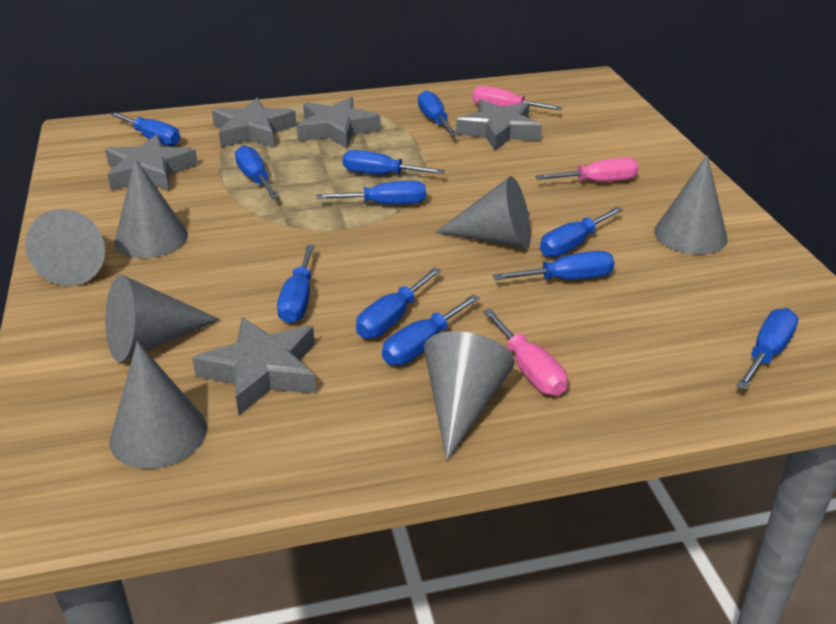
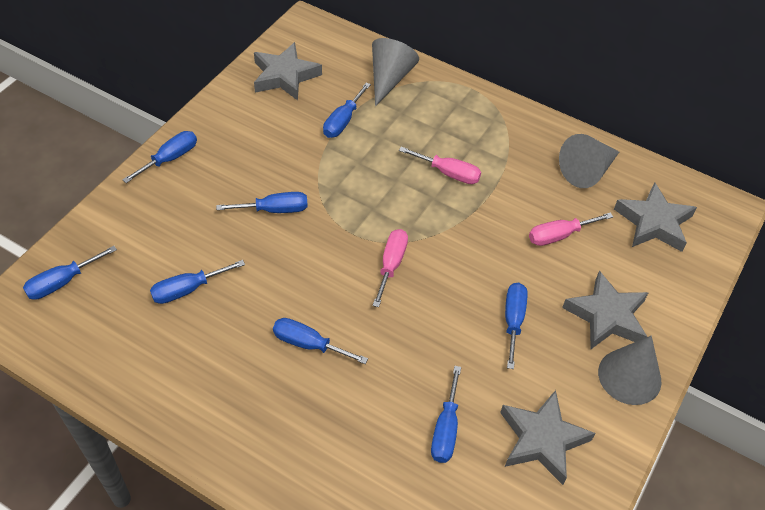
blue screwdriver: [110,112,180,146] [235,145,279,199] [277,245,315,323] [316,181,426,204] [343,150,445,174] [356,267,441,339] [382,294,480,365] [418,90,457,136] [493,251,614,280] [540,207,623,257] [736,308,799,390] = 11 -> [23,246,117,300] [122,131,197,183] [150,260,245,304] [216,192,308,213] [273,318,368,364] [323,82,371,138] [431,366,461,463] [505,283,527,369] = 8
grey cone: [25,209,105,286] [105,275,220,362] [110,341,207,469] [114,158,188,258] [424,331,514,460] [435,176,531,249] [654,155,728,254] = 7 -> [372,38,419,107] [559,134,619,188] [598,336,662,405] = 3
grey star: [105,134,198,191] [192,317,316,415] [212,98,297,147] [297,97,381,149] [456,99,542,151] = 5 -> [254,42,322,101] [500,390,595,485] [562,271,649,349] [614,182,697,252] = 4

